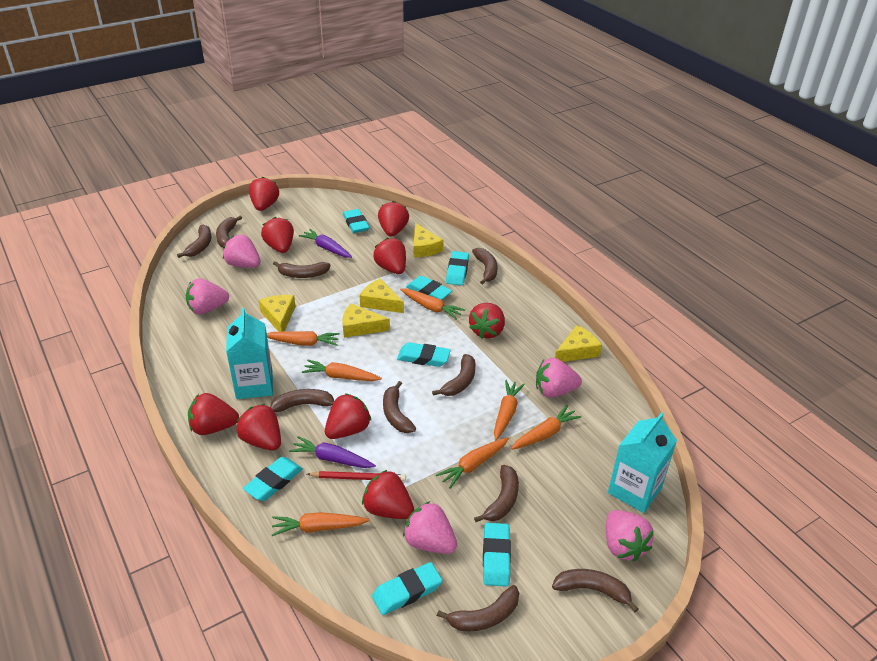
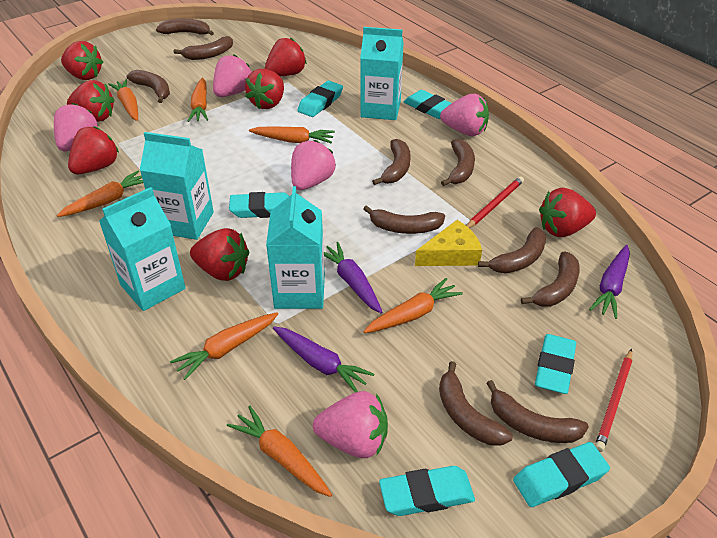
purple carrot: [289,436,376,468] [299,229,352,258] = 2 -> [273,327,374,393] [324,242,382,313] [589,245,630,319] = 3
red pencil: [307,471,406,481] = 1 -> [467,176,524,228] [595,349,632,452] = 2
red strawberry: [188,393,239,435] [236,404,281,450] [249,177,279,211] [261,217,294,253] [325,393,371,439] [362,470,414,519] [373,238,406,274] [378,201,409,237] [469,303,505,339] = 9 -> [61,41,103,80] [67,80,114,122] [68,126,119,174] [190,228,249,281] [245,69,284,109] [265,38,307,76] [539,188,596,237] = 7
turquoise carton: [226,308,273,399] [608,412,677,513] = 2 -> [99,187,186,311] [140,132,214,240] [266,186,325,309] [360,27,403,120] = 4
turquoise eraser: [243,457,303,501] [343,209,369,233] [372,562,442,615] [397,342,451,367] [406,276,452,300] [446,251,469,285] [483,523,511,587] = 7 -> [229,192,289,218] [297,81,343,117] [379,466,475,516] [404,90,452,119] [513,442,610,507] [535,334,576,394] = 6
yellow cheese: [259,295,296,332] [342,304,390,338] [360,278,404,313] [413,223,444,257] [555,325,602,362] = 5 -> [415,220,482,266] = 1

